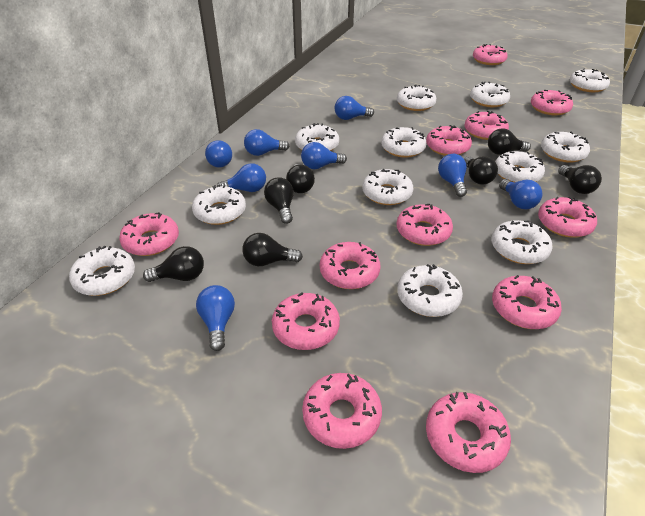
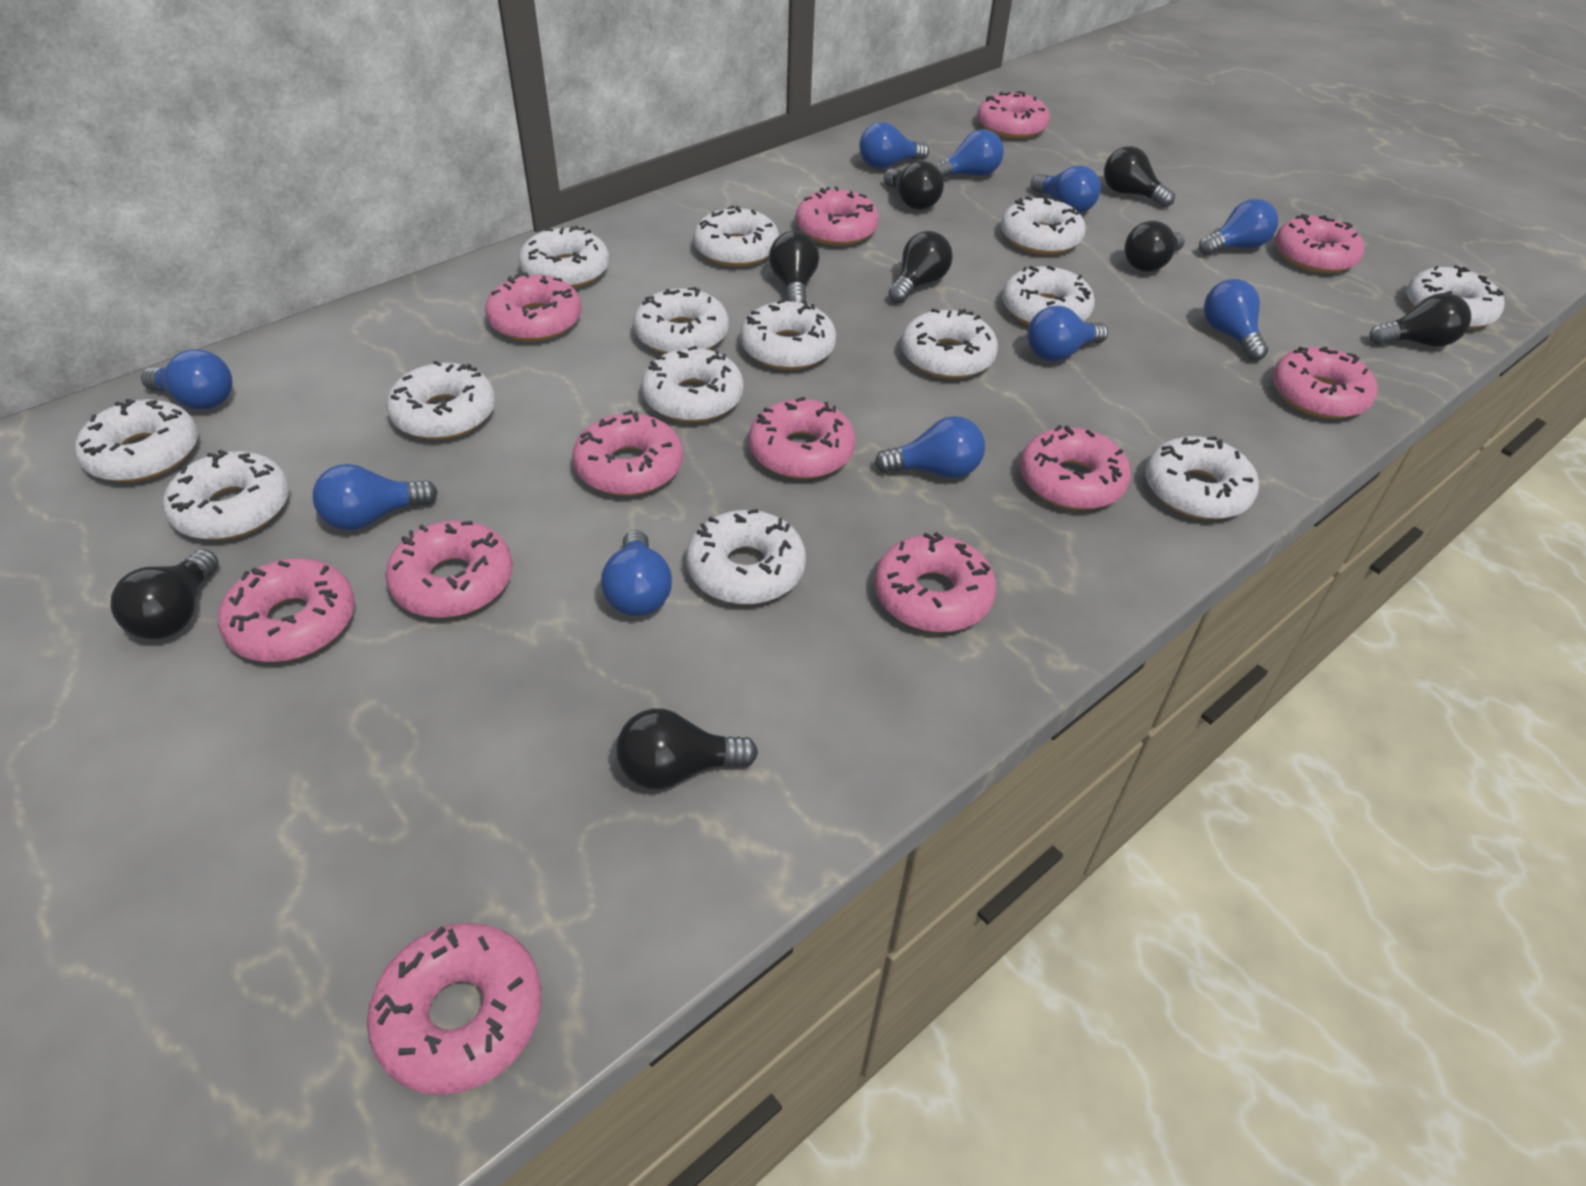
black light bulb: [143,246,204,282] [242,233,303,266] [264,177,294,224] [286,164,315,193] [464,156,498,184] [488,128,531,155] [558,165,602,194] = 7 -> [111,549,219,639] [616,709,758,790] [769,231,819,303] [884,161,944,210] [888,231,953,304] [1104,146,1175,208] [1125,221,1185,272] [1369,293,1471,347] = 8
blue light bulb: [196,285,235,351] [205,140,232,167] [217,163,266,192] [244,129,289,156] [301,142,347,169] [335,96,374,120] [438,154,467,197] [499,179,542,209] = 8 -> [141,349,232,410] [313,464,438,530] [601,530,672,616] [859,122,929,169] [875,416,985,478] [934,129,1004,179] [1028,306,1108,361] [1031,165,1101,213] [1199,199,1278,256] [1204,279,1268,361] = 10
white donut: [69,246,135,296] [192,185,246,225] [295,123,339,151] [362,169,413,205] [381,127,427,158] [397,85,436,111] [397,264,463,317] [470,82,510,107] [491,220,553,264] [495,151,545,182] [541,132,590,163] [570,68,610,92] = 12 -> [75,398,198,482] [163,450,289,540] [386,360,495,440] [519,226,609,288] [633,287,729,354] [641,346,744,422] [686,509,806,605] [693,206,779,267] [740,299,836,370] [901,308,998,379] [1001,196,1085,255] [1002,266,1095,325] [1145,436,1259,520] [1406,265,1505,329] = 14

